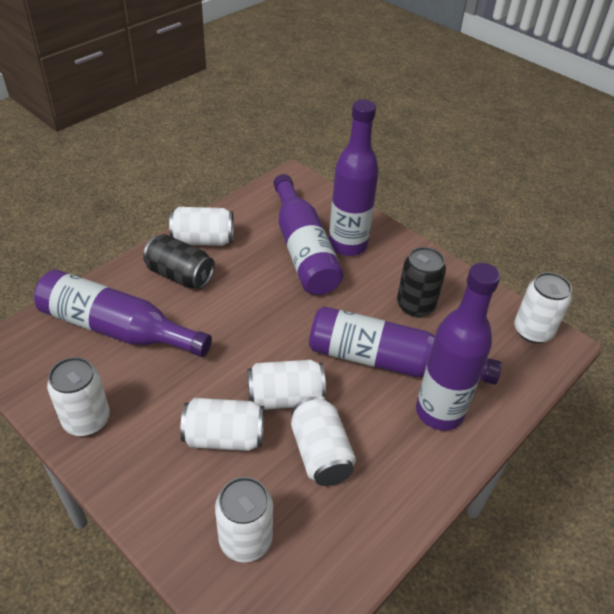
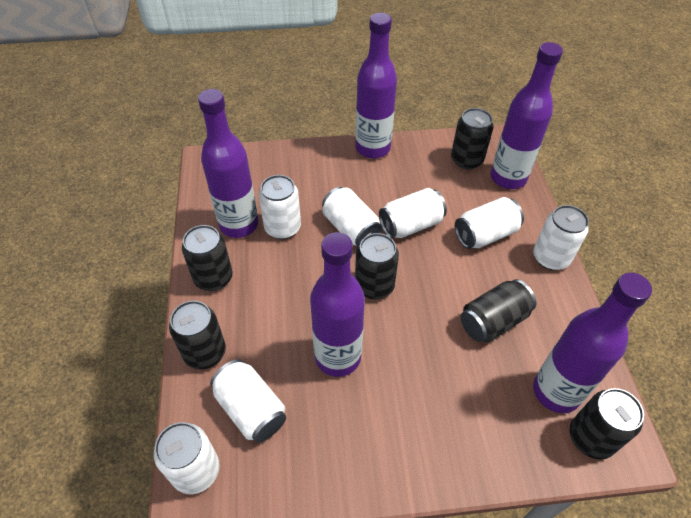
black can: [143,234,215,289] [397,247,446,317] = 2 -> [169,301,226,370] [182,225,232,291] [355,233,399,299] [451,108,493,170] [461,279,536,343] [570,388,644,460] = 6

